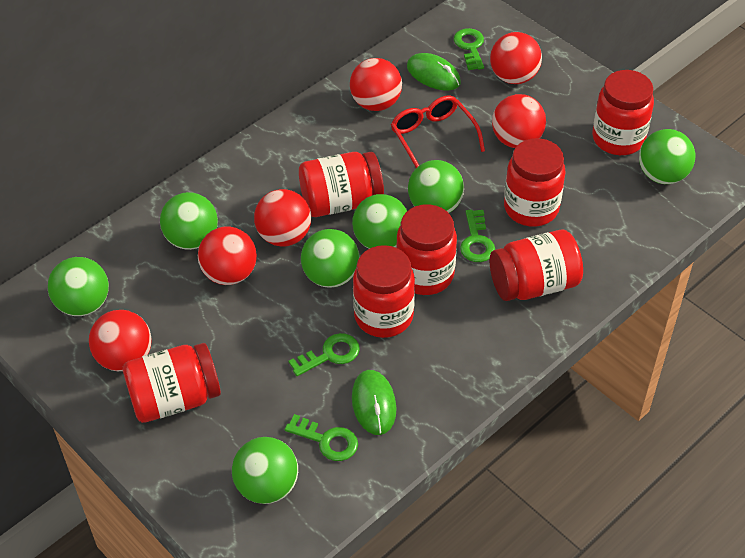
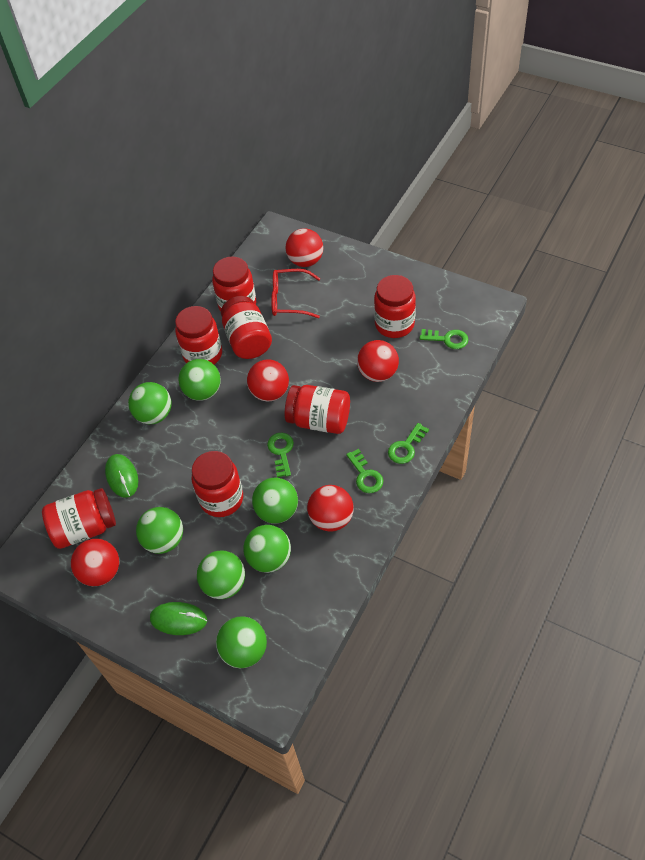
red ball: [89,310,151,371] [198,227,257,285] [254,189,311,247] [350,58,402,111] [490,32,542,84] [492,94,546,148] = 6 -> [71,539,119,586] [247,360,289,401] [286,228,323,267] [307,485,354,532] [357,340,399,382] = 5

